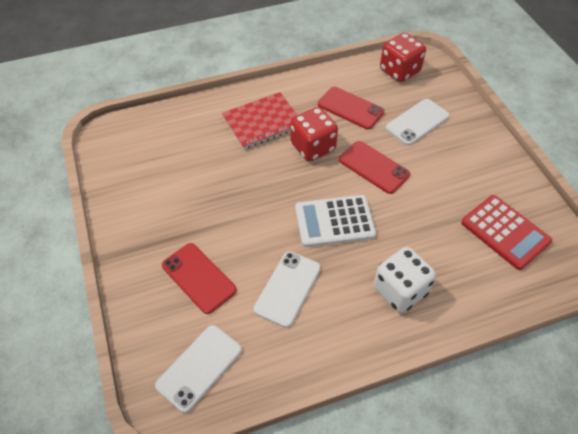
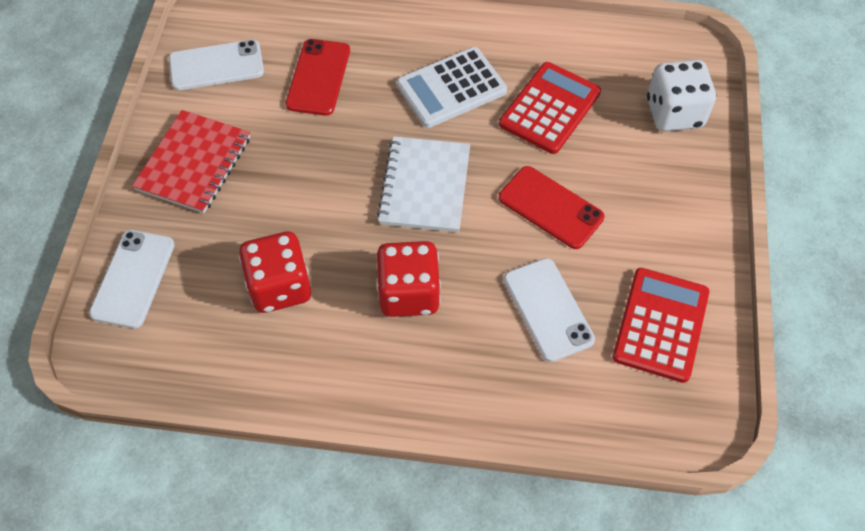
red calculator: [461,195,552,270] = 1 -> [499,62,601,154] [612,268,709,383] = 2
red phone: [162,243,237,314] [318,87,384,129] [339,141,410,194] = 3 -> [286,39,350,116] [499,166,604,249] = 2
white notebook: none = 0 -> [377,136,470,232] = 1

